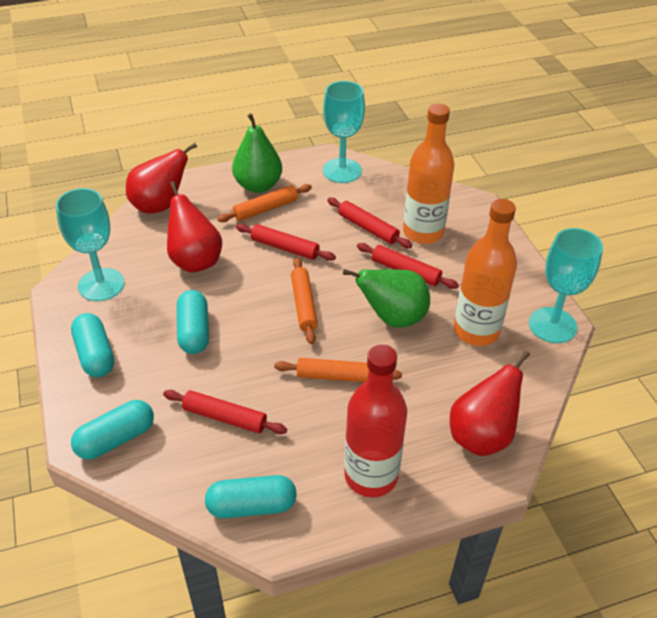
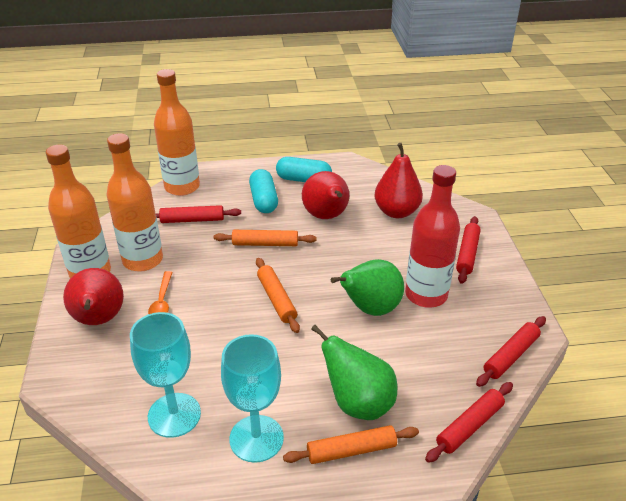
orange bottle: [403,104,454,244] [454,199,517,346] = 2 -> [46,145,111,279] [106,133,163,272] [154,69,200,196] = 3
orange spoon: none = 0 -> [148,271,173,314] = 1
turquoise capsule: [71,313,114,377] [71,400,154,460] [177,290,209,354] [205,475,297,518] = 4 -> [249,169,278,213] [276,157,332,182] = 2
turquoise goblet: [56,188,125,301] [323,81,365,183] [529,228,603,343] = 3 -> [130,312,201,438] [221,334,284,463] = 2

